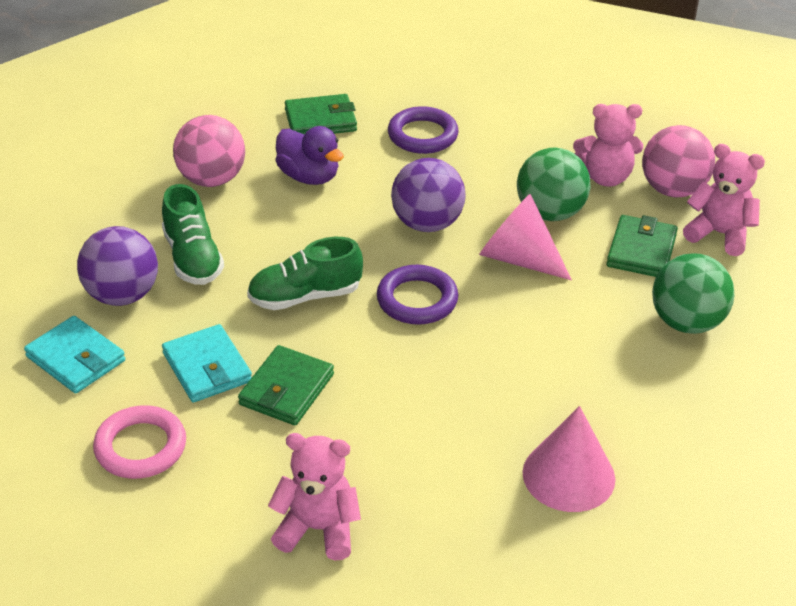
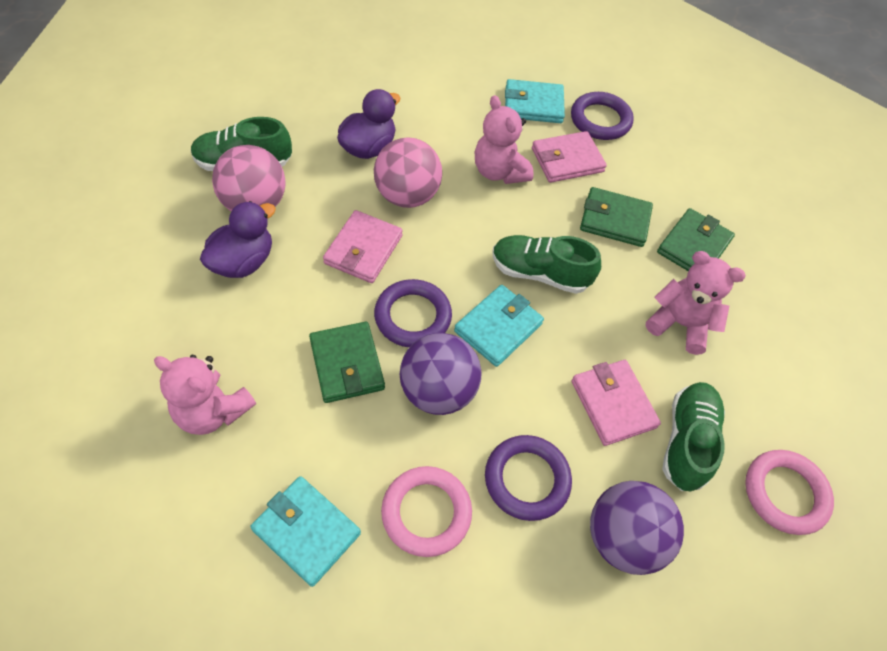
green ball: [517,148,591,221] [652,253,734,334] = 2 -> none = 0
green shoe: [162,184,224,285] [247,237,363,310] = 2 -> [191,117,292,171] [493,235,601,294] [662,382,725,491] = 3
pink cone: [479,194,572,280] [522,406,615,512] = 2 -> none = 0
pink ring: [93,405,186,479] = 1 -> [381,466,472,557] [745,450,834,535] = 2
pink wallet: none = 0 -> [323,210,403,283] [532,131,607,183] [571,360,661,446] = 3
purple duck: [275,126,344,185] = 1 -> [200,201,276,278] [337,89,401,159] = 2
purple ring: [377,265,458,325] [388,106,458,154] = 2 -> [374,279,452,347] [485,435,572,521] [571,92,634,140] = 3
turquoise wallet: [24,316,125,394] [162,324,252,403] = 2 -> [250,476,361,587] [454,285,544,367] [505,79,565,123] = 3

